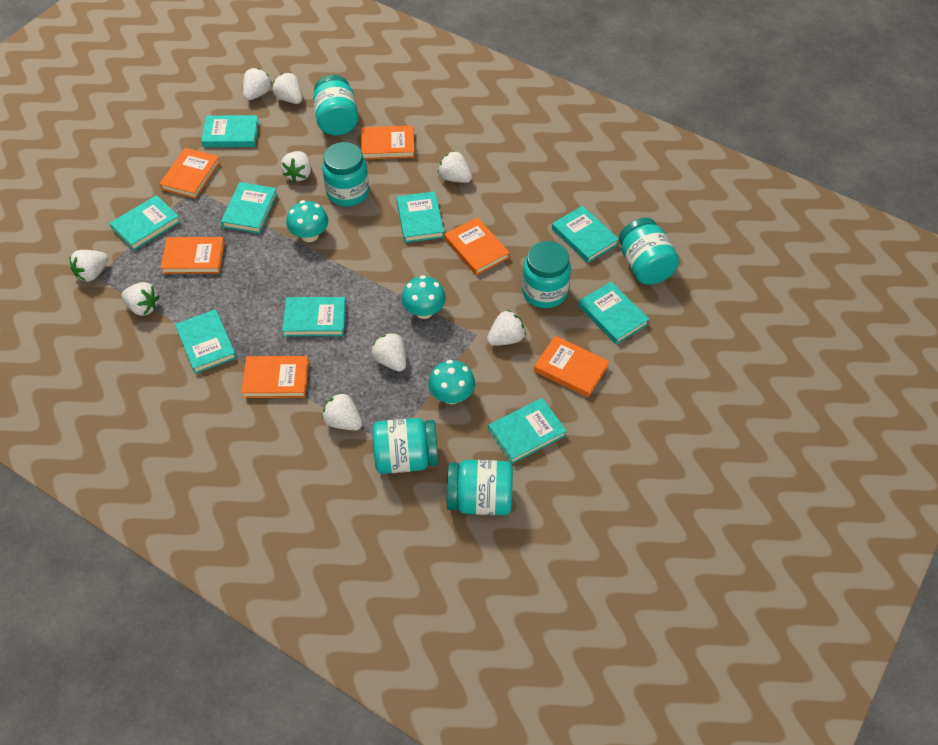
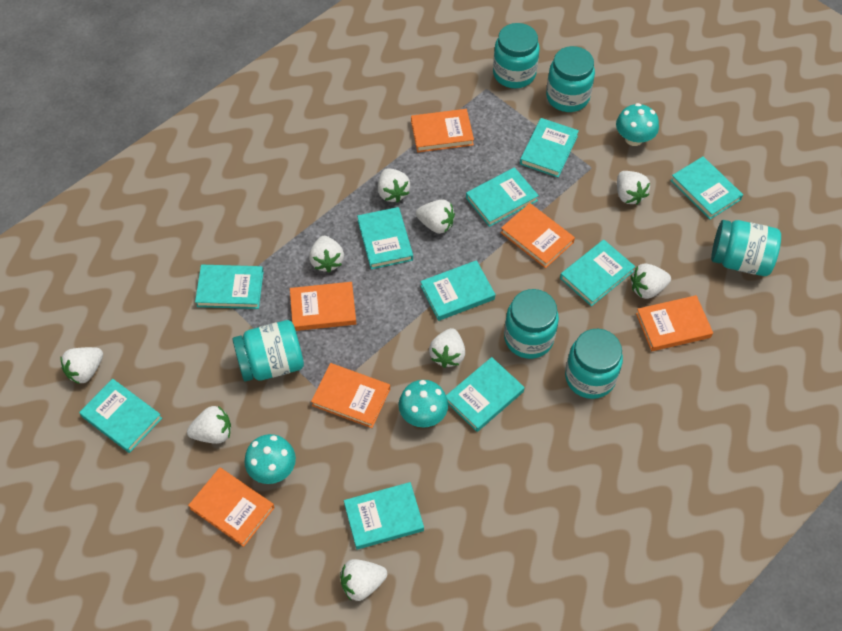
turquoise book: [110,195,181,251] [175,309,237,374] [201,115,259,147] [221,182,277,234] [282,297,346,336] [396,191,444,243] [488,398,567,464] [552,206,619,263] [578,282,650,344] = 9 -> [79,379,162,453] [195,265,264,309] [344,482,424,550] [357,207,413,269] [420,260,495,321] [446,357,524,432] [466,167,539,227] [520,118,579,177] [560,240,635,306] [670,157,743,219] = 10

